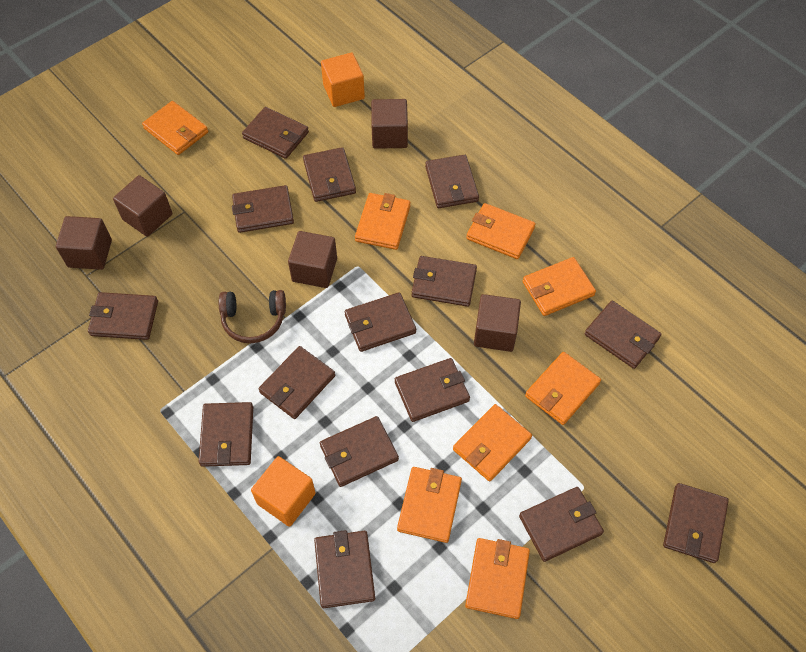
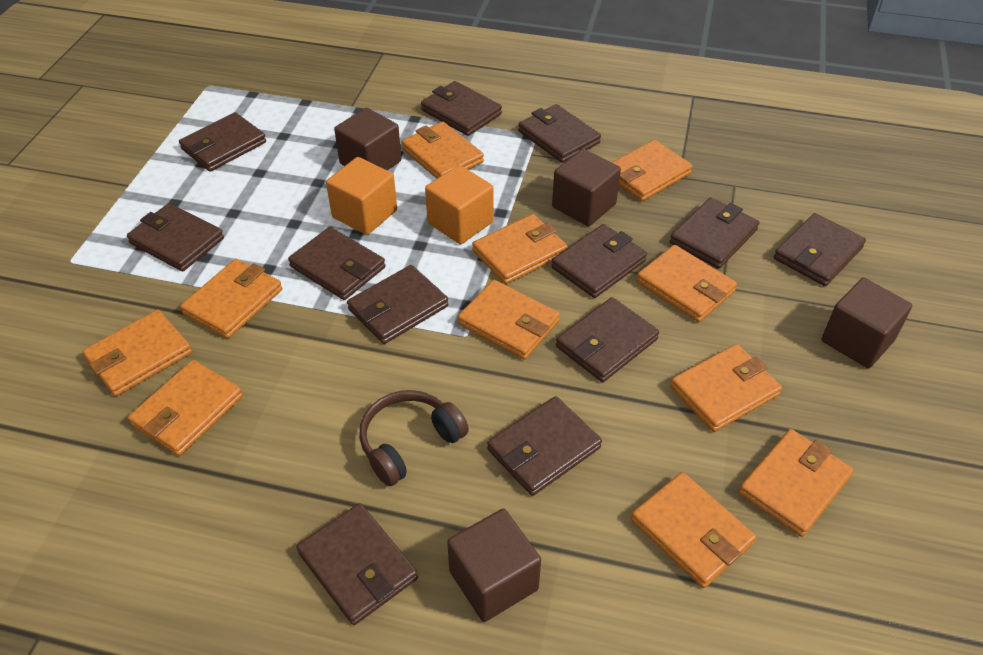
brown cube: [56,216,112,270] [113,175,172,237] [288,231,337,288] [371,99,408,149] [474,294,521,352] = 5 -> [334,108,401,170] [447,509,541,622] [552,149,621,227] [821,278,912,368] = 4
brown wallet: [88,292,158,340] [199,402,253,467] [232,185,294,233] [242,107,309,159] [259,346,335,419] [303,147,356,202] [314,530,375,608] [320,416,399,487] [345,292,416,352] [395,358,470,422] [412,256,477,307] [425,155,479,208] [519,487,604,562] [584,301,661,369] [663,483,729,563] = 15 -> [127,203,224,271] [179,112,266,172] [288,227,385,300] [297,503,418,625] [347,265,448,344] [421,81,502,136] [487,396,602,496] [518,104,601,163] [551,224,647,298] [556,297,659,382] [670,197,759,269] [774,213,866,286] = 12
orange wallet: [142,101,208,155] [355,193,411,250] [397,467,462,543] [453,404,532,482] [465,538,530,619] [466,203,535,259] [523,257,596,316] [525,352,601,425] = 8 -> [82,310,192,396] [128,360,243,456] [180,259,282,339] [401,121,484,179] [458,280,560,359] [472,214,568,284] [612,140,693,201] [631,472,756,588] [636,245,737,322] [670,344,782,432] [739,429,853,537] = 11

